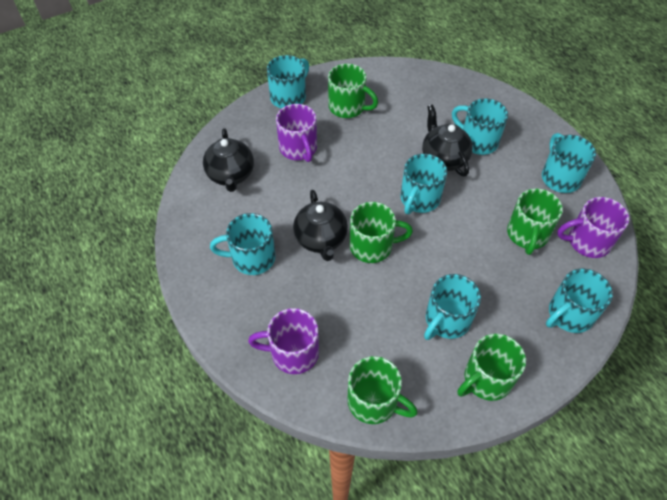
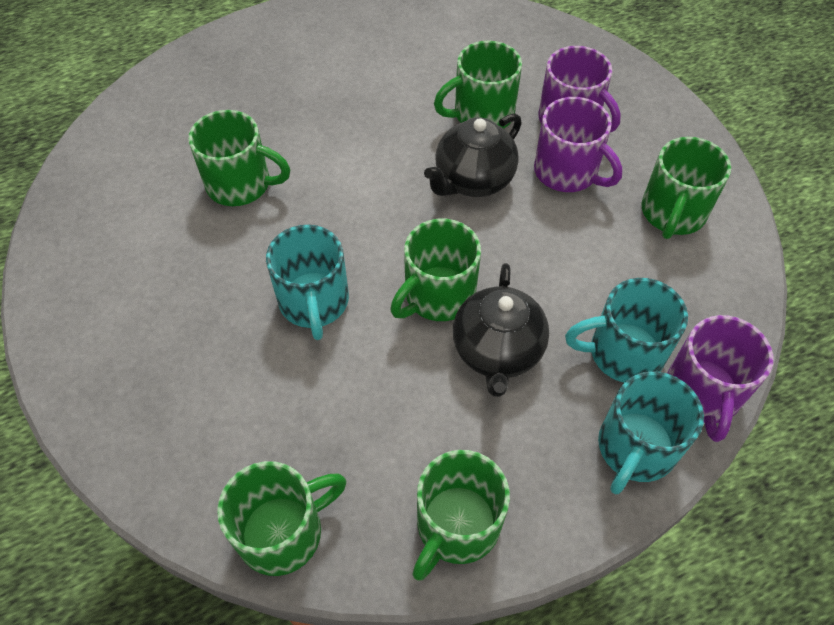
black teapot: [203,128,254,192] [293,190,348,261] [422,104,473,177] = 3 -> [424,113,522,197] [453,263,549,397] = 2
green mug: [328,64,378,118] [348,356,418,424] [350,202,413,263] [457,333,526,401] [507,188,563,255] = 5 -> [188,110,290,206] [217,461,346,576] [390,219,481,321] [412,450,510,580] [434,41,522,129] [641,137,731,239] = 6
turquoise mug: [210,213,276,275] [267,55,309,109] [400,154,447,214] [424,274,481,340] [452,98,508,155] [542,133,596,193] [546,269,613,333] = 7 -> [266,225,349,340] [565,278,688,383] [598,371,704,494] = 3

